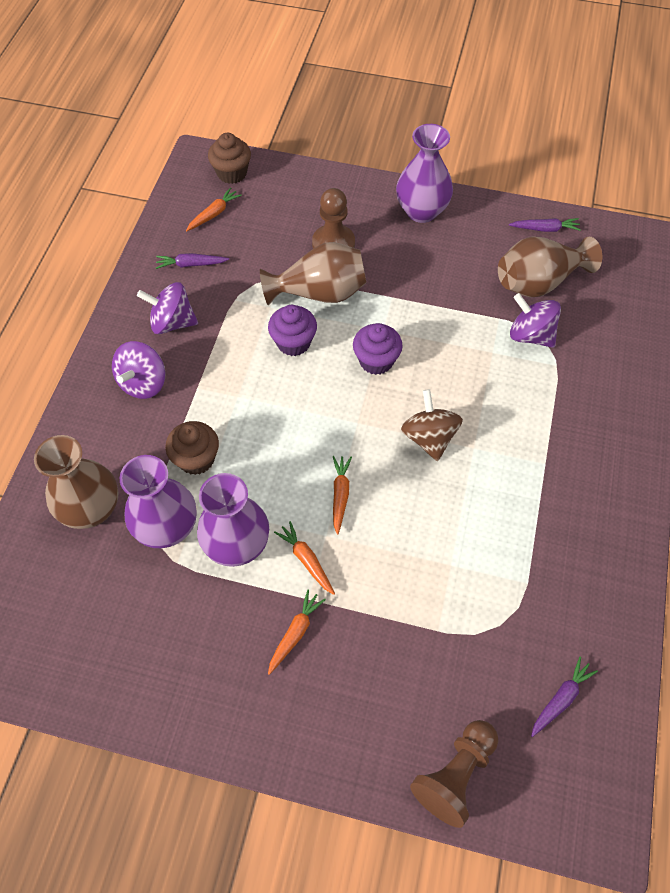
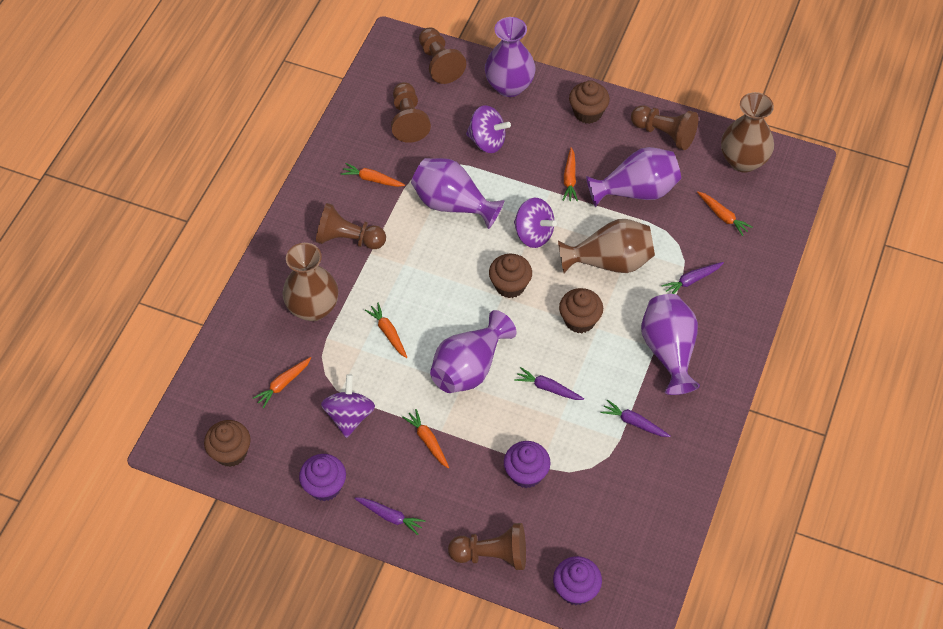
brown cupcake: [165,421,219,475] [208,133,251,184] = 2 -> [204,420,251,467] [489,254,532,298] [559,288,603,333] [569,80,610,124] = 4
brown pawn: [312,188,355,249] [410,720,498,828] = 2 -> [316,203,386,249] [391,82,431,143] [419,28,466,84] [448,523,526,570] [631,105,698,150] = 5
brown spinning top: [401,389,463,461] = 1 -> none = 0
orange carrot: [186,187,242,231] [268,590,326,675] [274,521,335,595] [333,456,352,535] = 4 -> [253,357,311,408] [341,163,405,187] [365,303,407,358] [402,409,449,468] [562,147,578,201] [697,191,753,236] = 6
purple carrot: [156,253,229,269] [509,218,581,232] [531,657,598,737] = 3 -> [354,497,426,535] [514,367,584,400] [601,400,670,437] [661,262,724,294] = 4
purple cupcake: [268,305,317,356] [353,323,403,375] = 2 -> [299,454,346,501] [504,441,550,488] [553,556,602,605] = 3
purple vase: [120,455,197,548] [197,473,269,567] [396,124,453,223] = 3 -> [411,158,504,229] [430,310,517,393] [485,17,536,97] [586,147,681,207] [641,294,700,395] = 5

